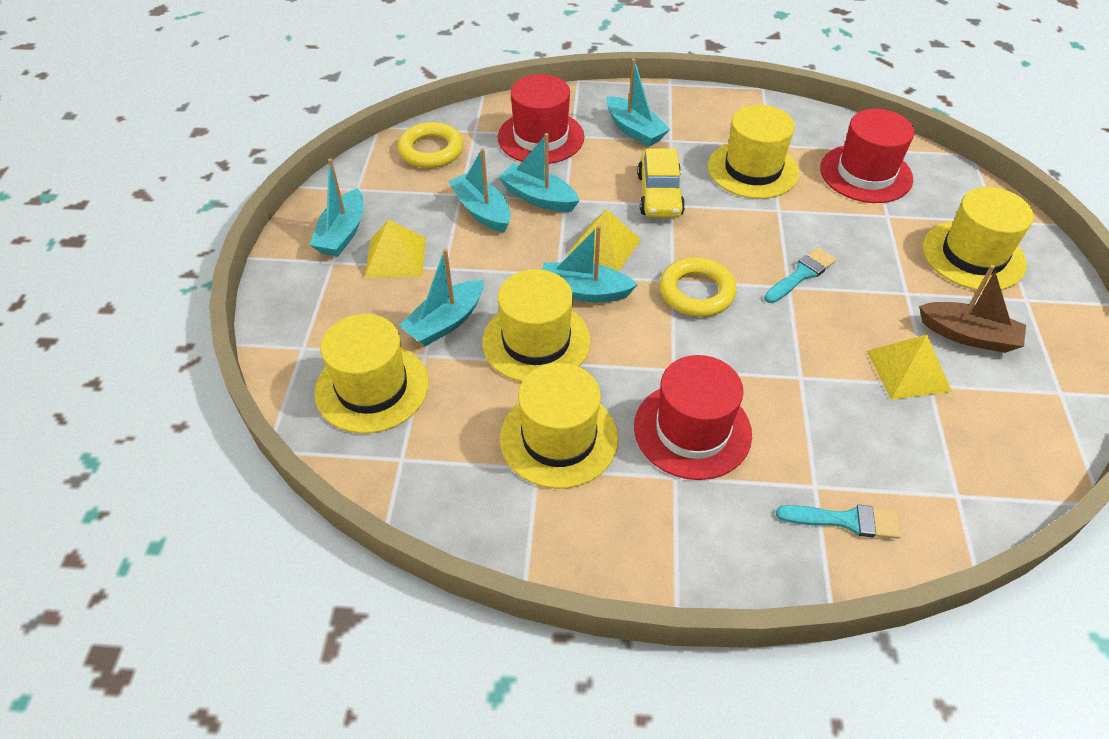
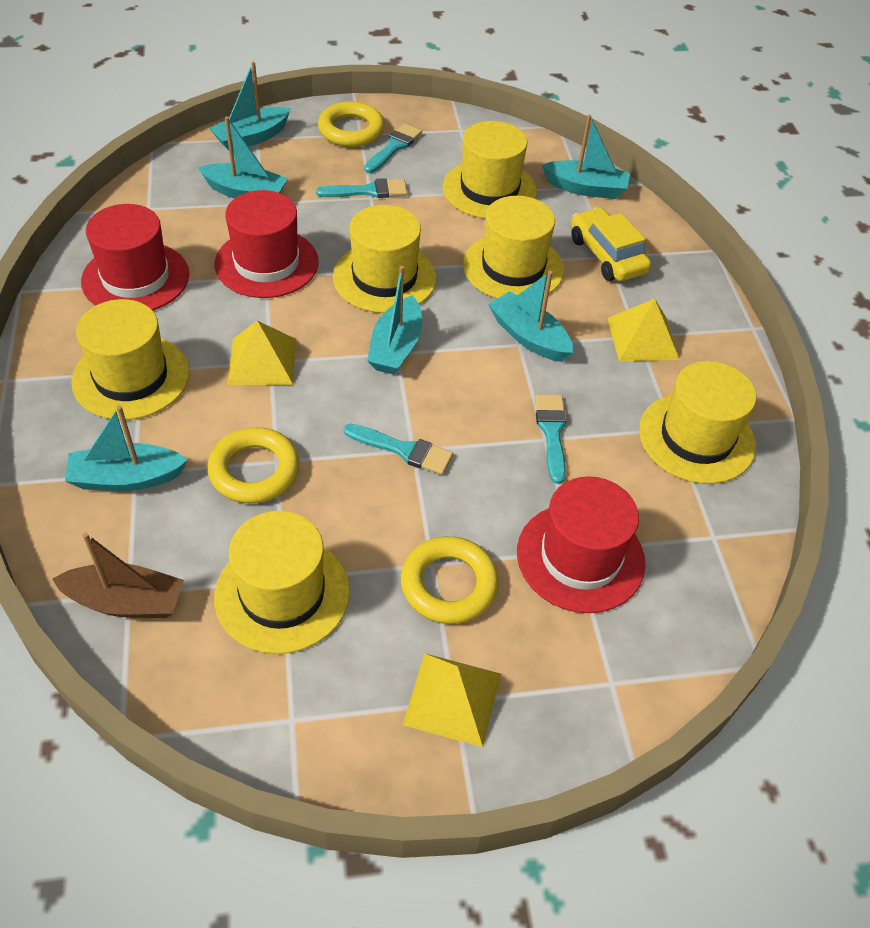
turquoise brush: [764,247,836,303] [776,505,901,539] = 2 -> [316,178,407,198] [344,424,453,475] [364,123,422,173] [535,394,567,484] = 4
yellow hat: [315,314,429,434] [482,269,591,382] [500,363,618,489] [708,105,799,199] [923,187,1034,291] = 5 -> [71,299,190,420] [214,511,350,654] [333,205,437,313] [443,121,537,218] [463,196,564,299] [639,361,756,484] = 6
yellow ring: [398,122,463,168] [660,257,737,317] = 2 -> [207,427,300,504] [318,101,385,147] [401,536,499,624] = 3

